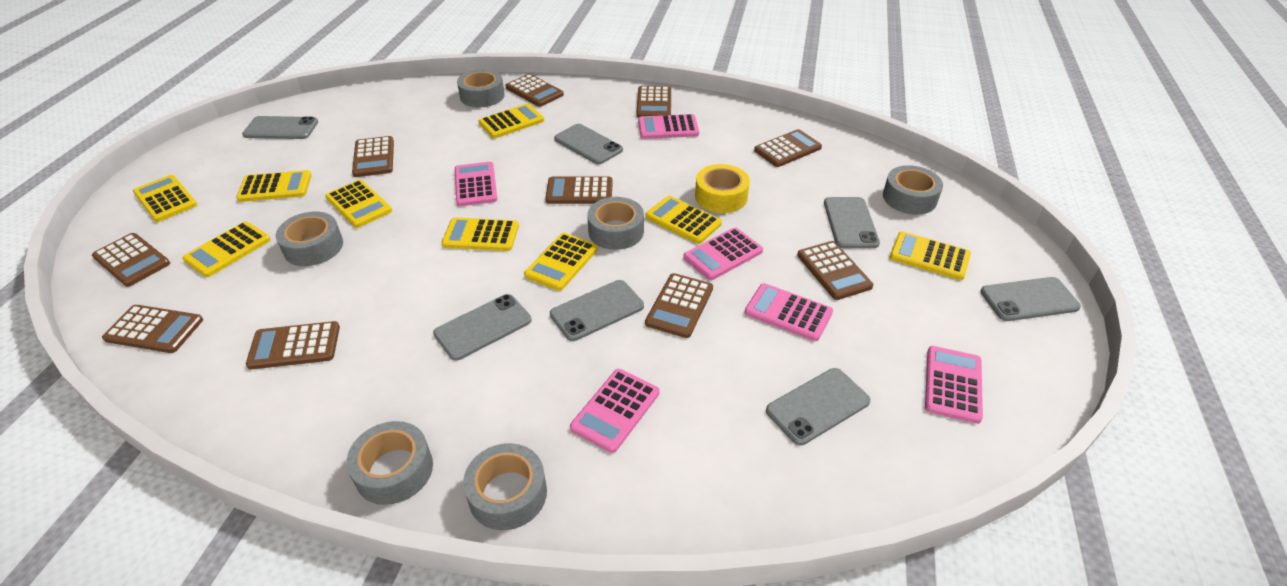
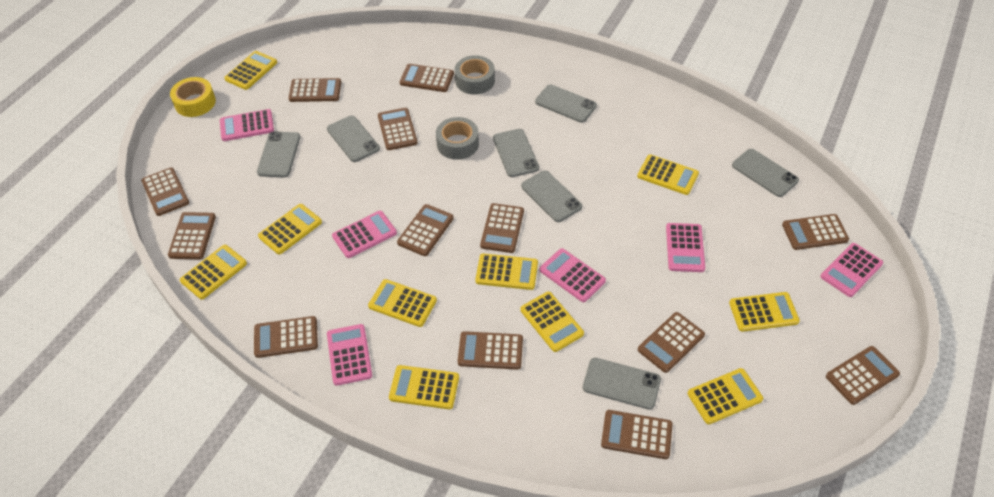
brown calculator: [92,233,170,287] [102,305,203,353] [246,321,340,370] [352,136,394,177] [505,74,564,107] [545,177,613,204] [636,86,671,118] [645,273,713,338] [754,129,822,167] [797,241,873,300] = 10 -> [141,167,189,216] [168,212,216,260] [254,316,318,358] [289,78,341,102] [378,108,418,150] [397,204,454,256] [400,64,454,92] [458,331,523,370] [480,203,524,253] [601,410,673,459] [638,312,705,373] [782,214,849,250] [826,346,900,405] = 13
grey tape: [276,211,343,266] [346,421,433,505] [457,69,505,107] [463,443,547,530] [587,197,644,250] [883,165,943,215] = 6 -> [436,117,479,160] [455,55,495,95] = 2
yellow calculator: [133,175,197,222] [182,221,271,277] [236,170,312,202] [325,180,392,228] [442,217,519,251] [479,104,544,138] [524,233,598,291] [645,196,722,244] [890,231,971,280] = 9 -> [180,245,247,299] [224,51,277,90] [258,204,322,255] [368,279,437,327] [389,365,459,409] [475,253,538,290] [520,291,584,352] [637,154,699,195] [688,368,763,424] [729,292,800,332] = 10

